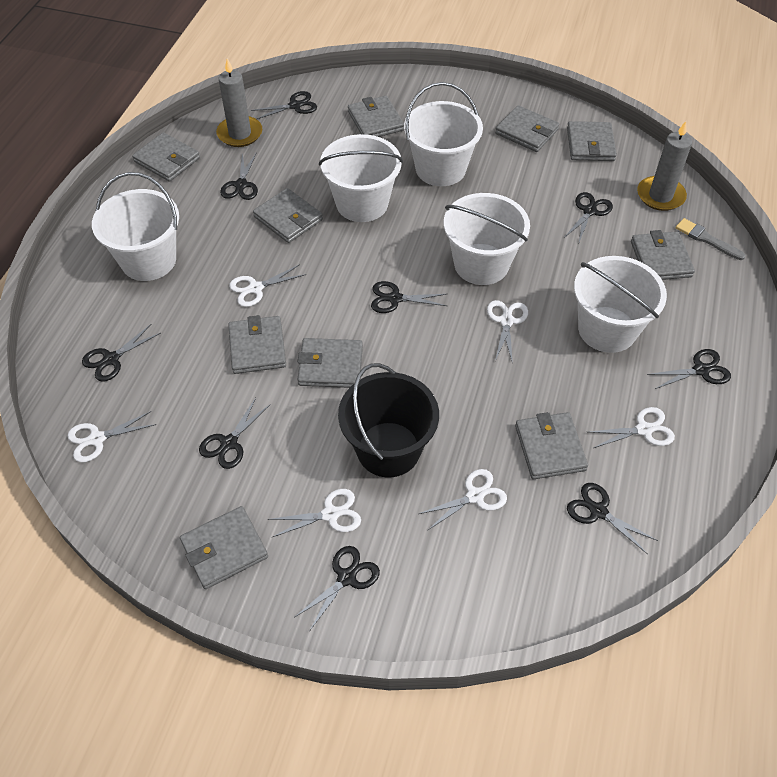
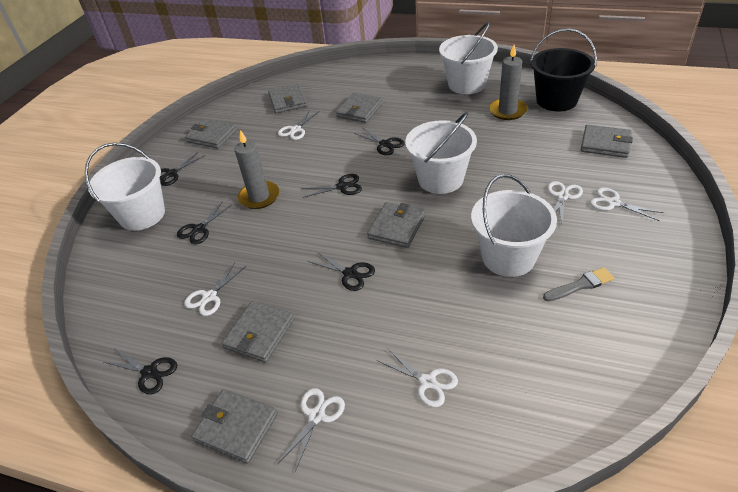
black scissors: [82,324,161,382] [199,398,271,469] [220,152,258,200] [251,91,317,119] [295,546,380,632] [371,281,447,313] [564,192,613,242] [567,483,658,554] [647,349,731,389] = 9 -> [103,349,177,394] [160,152,205,186] [177,201,231,244] [301,174,362,198] [308,251,375,291] [354,127,405,155] = 6
grey wallet: [132,132,200,182] [180,506,268,589] [228,315,286,374] [253,188,323,243] [297,338,363,388] [348,96,404,137] [495,105,559,152] [515,412,588,479] [567,121,617,161] [631,230,695,280] = 10 -> [185,119,237,149] [191,389,278,463] [222,301,294,363] [268,84,307,113] [336,93,383,123] [367,202,425,248] [581,125,633,158] = 7
white bucket: [92,172,179,281] [319,134,403,222] [404,82,483,186] [444,193,530,285] [574,256,667,353] = 5 -> [85,143,165,231] [405,112,477,194] [439,22,498,94] [471,174,557,277] = 4

